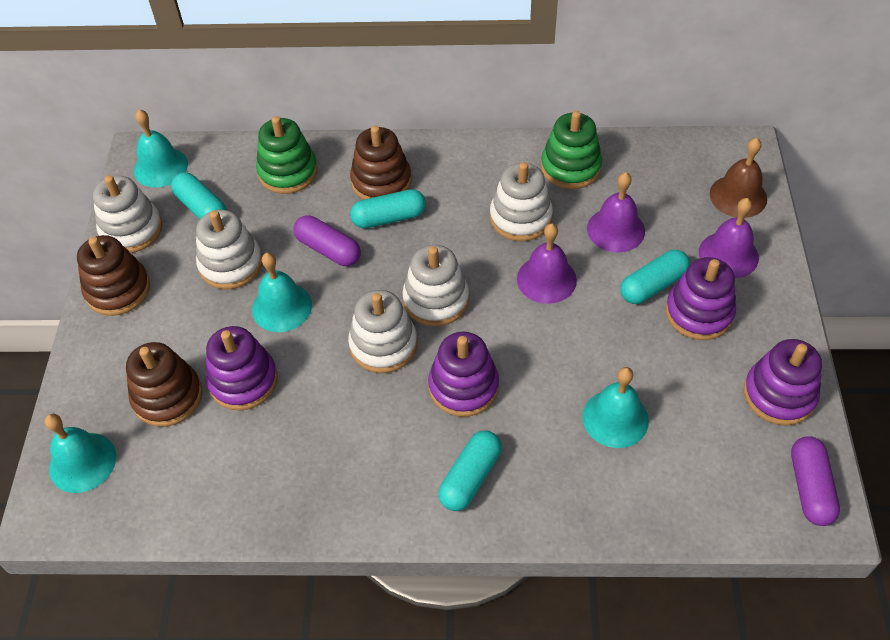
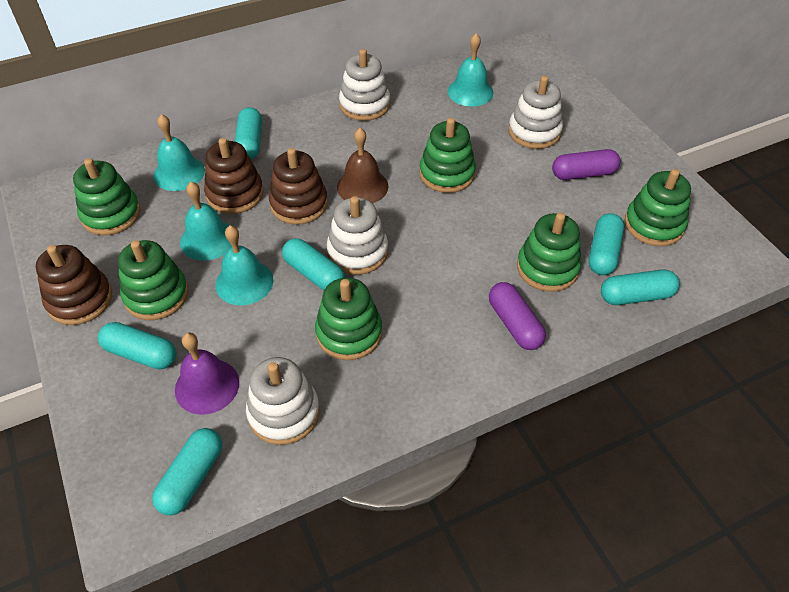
green stacking toy: [256,116,318,194] [541,111,602,189] = 2 -> [73,158,141,235] [118,240,189,320] [315,278,382,360] [419,118,476,193] [517,213,581,292] [625,169,691,246] = 6
purple bell: [517,223,577,304] [587,172,645,253] [699,198,759,278] = 3 -> [175,333,239,415] = 1
purple stacking toy: [206,326,278,410] [428,332,499,417] [665,257,736,340] [744,339,822,426] = 4 -> none = 0
turquoise capsule: [171,172,227,219] [350,189,426,229] [438,430,502,511] [620,250,690,304] = 4 -> [98,322,176,369] [152,428,222,515] [235,107,262,159] [282,238,345,290] [589,213,624,275] [601,270,679,305] = 6
white stacking toy: [93,175,162,253] [196,210,262,289] [348,290,417,373] [402,245,469,327] [490,162,553,241] = 5 -> [246,357,320,445] [327,196,388,275] [339,49,390,121] [508,76,563,149] = 4

